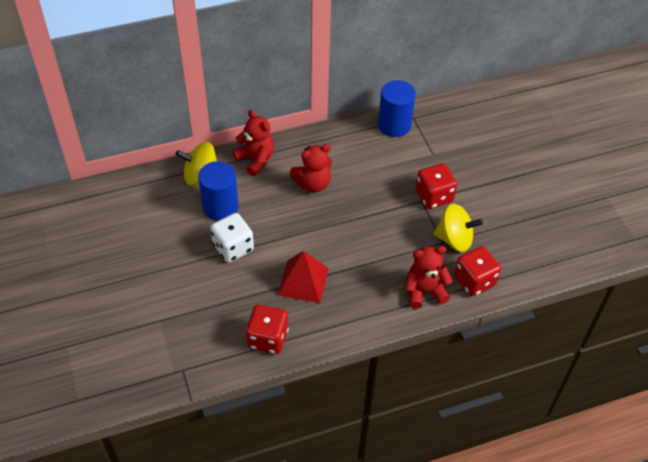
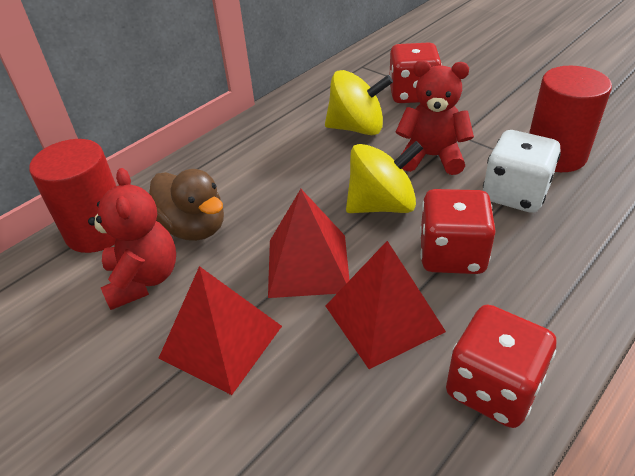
blue cylinder: [198,161,239,221] [378,80,416,137] = 2 -> none = 0
brown duck: none = 0 -> [149,169,224,241] = 1
red cylinder: none = 0 -> [29,139,116,253] [529,66,612,172] = 2
red pyramid: [278,251,329,303] = 1 -> [159,266,282,395] [268,189,349,298] [326,241,446,369] = 3
red teddy bear: [233,110,274,176] [290,144,332,192] [405,246,453,309] = 3 -> [88,168,176,310] [396,60,474,175] = 2

